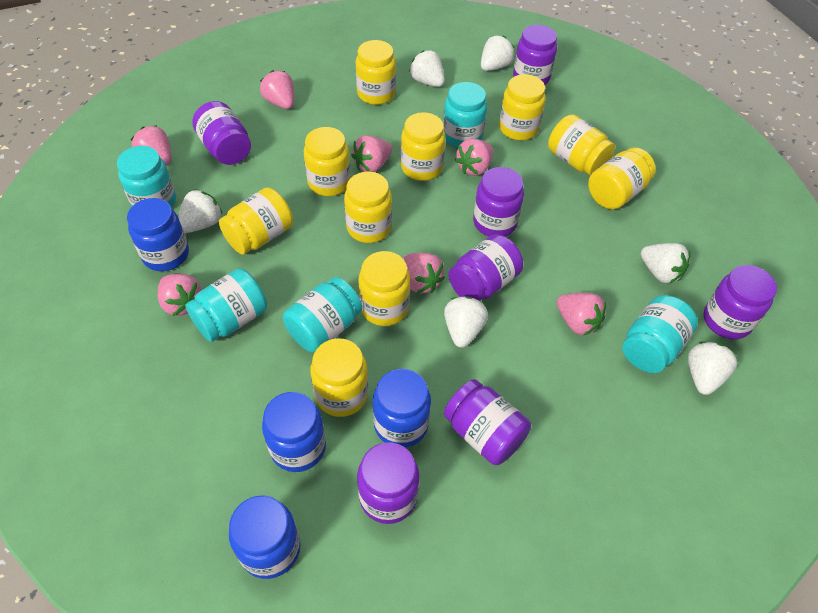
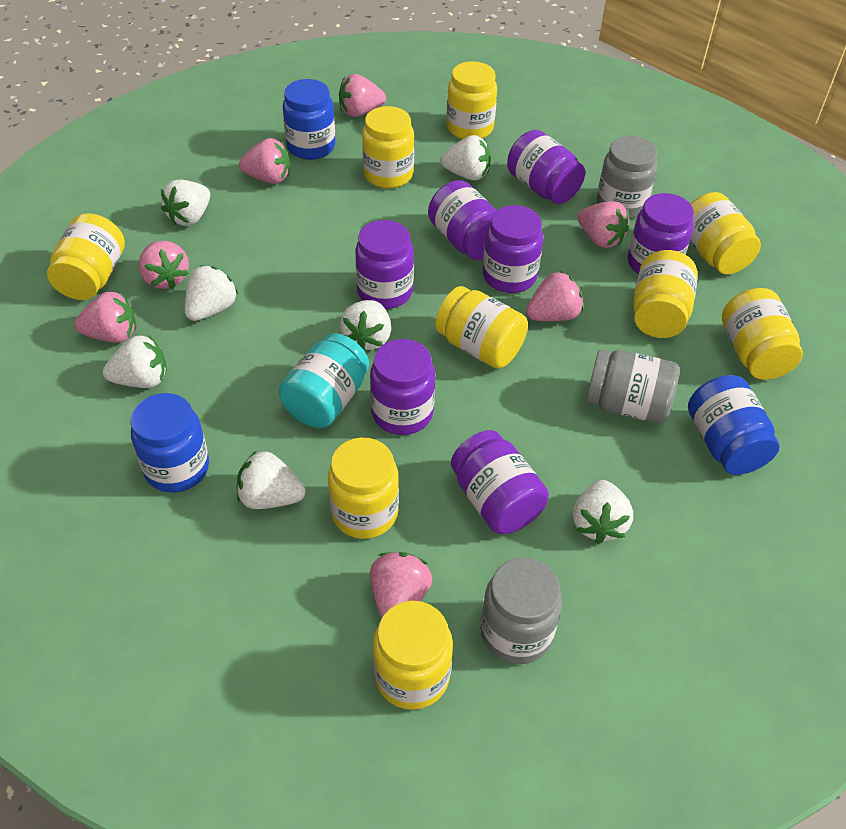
blue jar: [127,198,189,271] [229,495,301,579] [262,392,326,472] [373,369,431,448] = 4 -> [131,393,209,493] [282,79,335,160] [688,375,780,475] = 3
grey jar: none = 0 -> [480,557,562,664] [586,349,680,423] [597,136,658,219] = 3
turquoise jar: [117,146,176,208] [185,268,267,342] [283,277,362,353] [443,82,487,148] [622,295,698,373] = 5 -> [279,333,369,428] = 1
white strawberry: [178,189,223,233] [409,50,445,87] [444,297,488,348] [481,35,515,71] [641,243,690,283] [688,342,737,395] = 6 -> [103,335,167,388] [161,179,210,226] [185,265,238,321] [237,450,306,509] [340,300,391,351] [440,135,491,181] [573,480,633,544] = 7
yellow jar: [219,187,293,255] [304,127,351,196] [310,338,368,417] [344,172,392,243] [356,40,396,105] [359,251,410,326] [401,112,446,181] [499,74,546,140] [548,114,615,176] [588,148,656,209] = 10 -> [47,213,125,300] [328,437,399,539] [362,106,414,188] [373,601,453,710] [435,286,528,369] [446,61,497,139] [633,250,698,338] [690,192,761,275] [722,288,803,380] = 9

